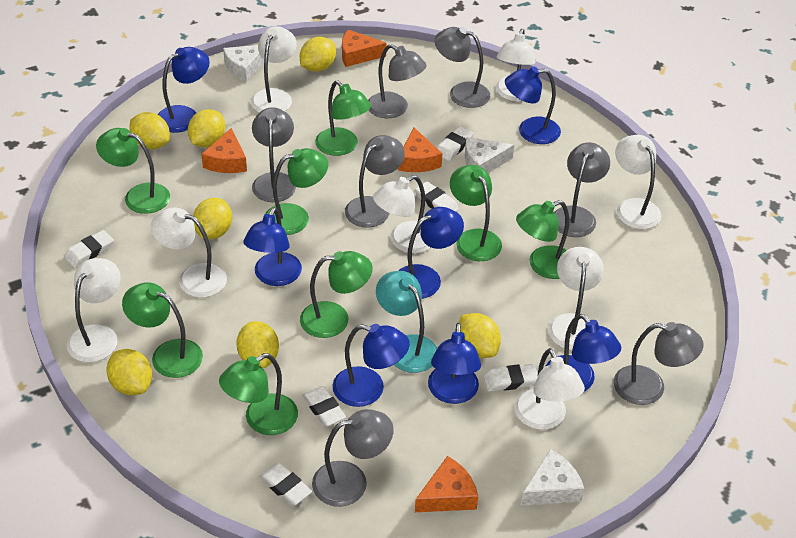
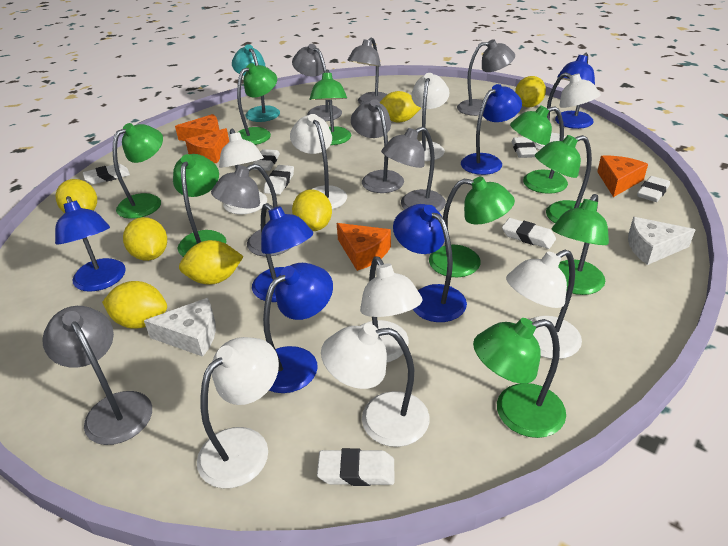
blue lamp: [157,47,209,133] [243,207,302,286] [332,324,410,407] [399,207,464,299] [428,323,481,404] [505,66,561,144] [545,314,621,392] = 7 -> [55,196,126,292] [252,203,313,302] [263,263,333,393] [393,204,467,322] [461,84,522,175] [555,53,595,129] = 6
green lamp: [96,128,170,214] [122,282,203,378] [219,353,298,435] [265,148,328,235] [300,251,373,338] [315,81,371,156] [450,165,502,261] [516,200,569,279] = 8 -> [113,123,163,219] [173,154,226,257] [237,63,277,145] [309,69,351,145] [429,177,515,277] [473,318,566,438] [510,105,568,194] [535,135,592,223] [552,194,609,295] = 9
white cheese: [223,45,264,82] [465,137,514,173] [520,449,584,506] = 3 -> [144,298,216,357] [628,217,696,265] = 2
white eraser: [64,230,114,268] [259,463,312,506] [302,386,346,427] [415,181,459,212] [437,126,474,161] [483,364,538,391] = 6 -> [83,164,130,184] [253,149,280,171] [264,165,294,195] [317,448,394,486] [502,218,556,249] [512,137,537,158] [637,176,670,202] = 7

